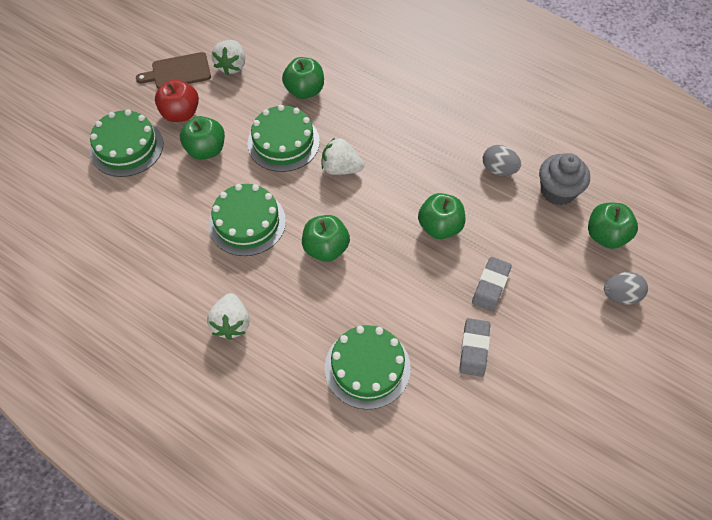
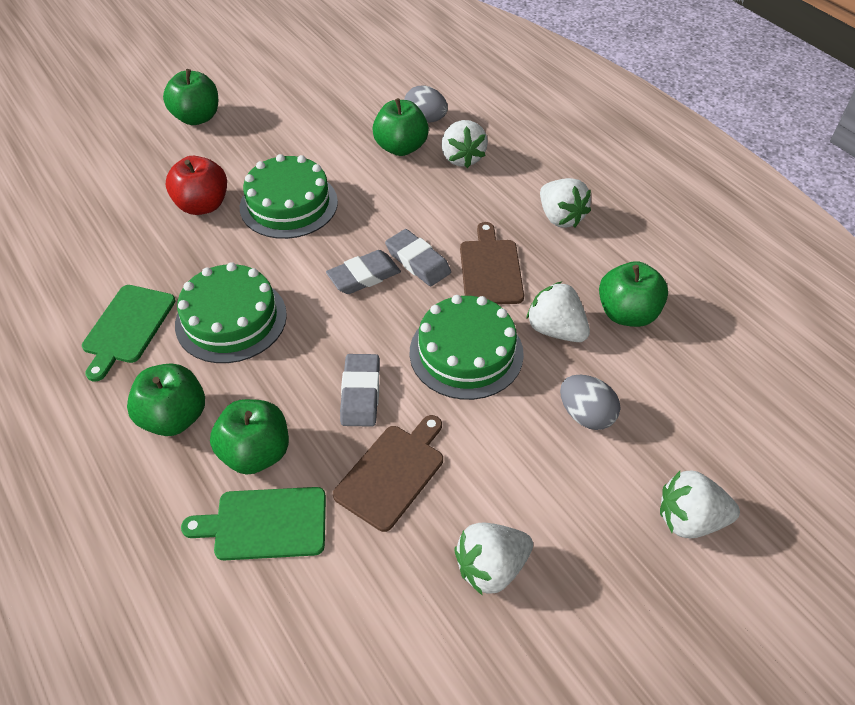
brown cutting board: [136,52,211,89] = 1 -> [333,415,443,532] [460,222,524,305] = 2
green cake: [90,109,163,177] [209,184,286,256] [247,105,320,172] [325,325,411,410] = 4 -> [175,262,287,363] [240,154,338,239] [410,295,524,400] = 3
green cutting board: none = 0 -> [82,285,175,382] [181,487,326,560] = 2
grey cupcake: [539,153,590,205] = 1 -> none = 0
grey eraser: [459,318,490,377] [472,257,512,312] = 2 -> [326,250,401,294] [340,354,380,427] [385,229,451,286] = 3
white strawberry: [207,293,250,340] [212,40,245,75] [322,138,364,175] = 3 -> [442,120,488,168] [454,523,533,596] [526,281,590,342] [540,178,591,228] [660,471,740,538] = 5

